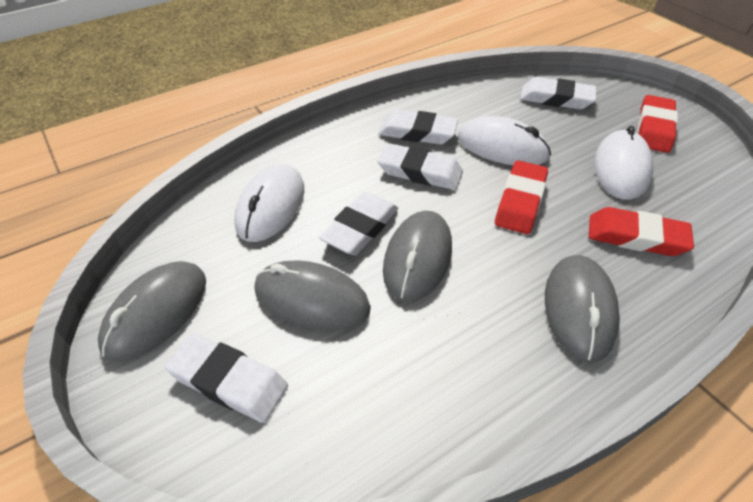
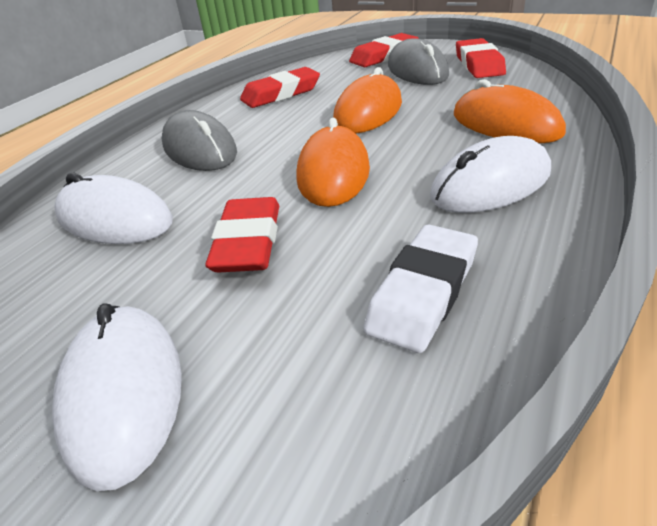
grey mouse: [98,261,206,362] [254,260,371,330] [383,211,452,302] [545,255,620,363] = 4 -> [162,110,237,171] [388,38,449,85] = 2
orange mouse: none = 0 -> [296,118,370,207] [333,67,402,134] [454,79,566,143] = 3
red eraser: [495,160,548,234] [589,207,694,256] [637,95,678,153] = 3 -> [205,197,279,273] [240,67,320,108] [349,33,418,67] [456,38,506,78] = 4
white eraser: [165,333,288,423] [319,192,398,255] [378,109,458,145] [378,143,463,190] [520,77,597,110] = 5 -> [363,224,478,353] = 1

